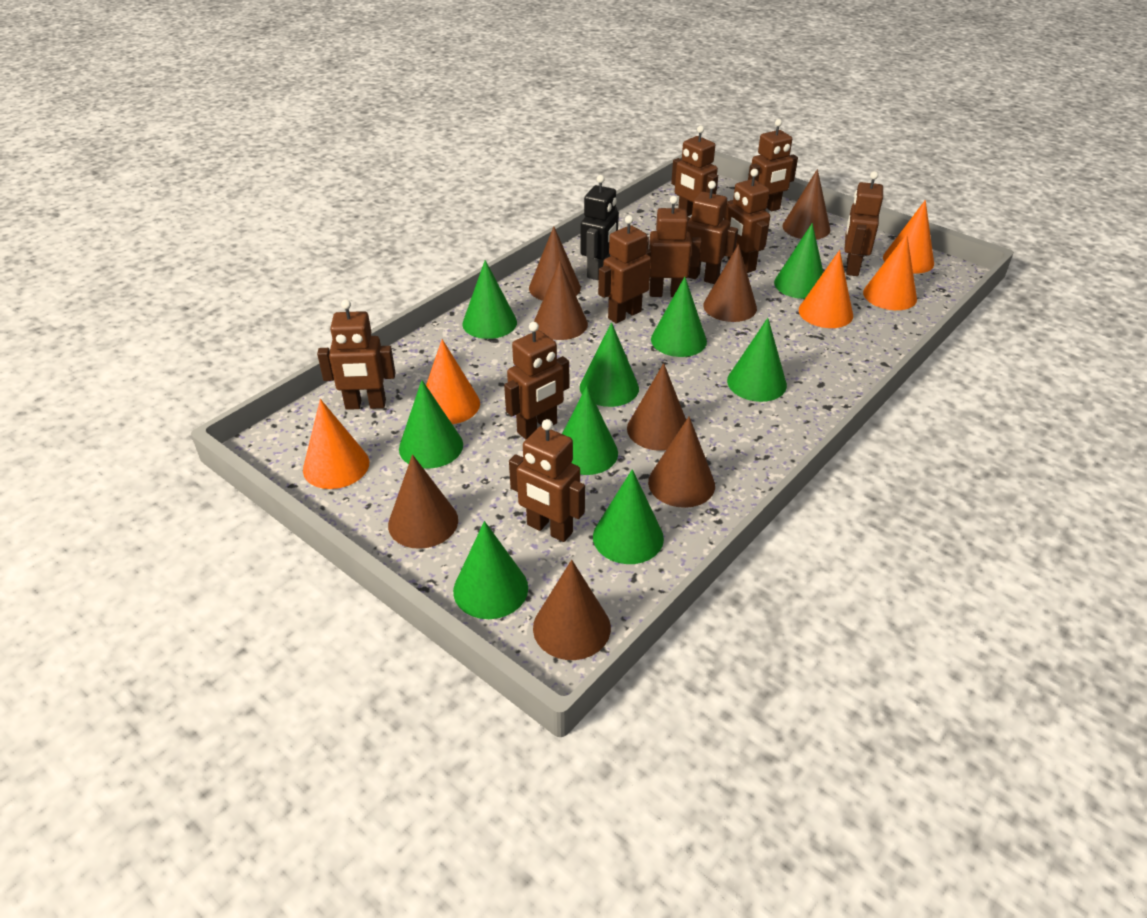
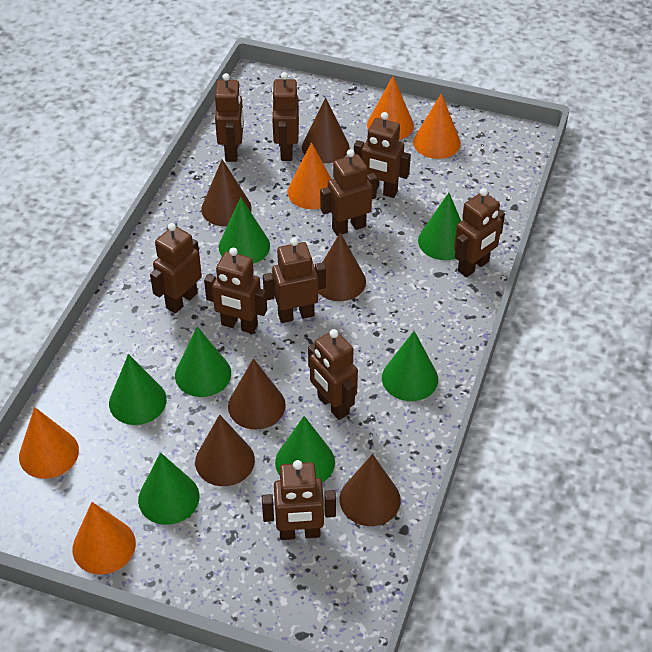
black robot: [581,175,619,280] = 1 -> none = 0
brown cone: [388,454,458,549] [529,227,581,301] [533,560,611,660] [534,261,588,340] [627,363,686,451] [648,416,715,508] [703,244,757,322] [782,169,830,239] = 8 -> [195,415,255,486] [201,159,252,226] [228,358,286,430] [302,98,350,163] [318,232,366,301] [340,454,401,526] = 6
green cone: [399,380,463,468] [453,521,528,619] [462,260,517,339] [562,386,618,475] [580,322,639,407] [593,469,664,564] [651,277,707,357] [727,318,787,402] [774,223,823,299] = 9 -> [109,354,167,425] [138,452,200,525] [175,327,231,397] [219,197,270,264] [275,416,335,483] [382,331,438,401] [418,193,461,260] = 7

